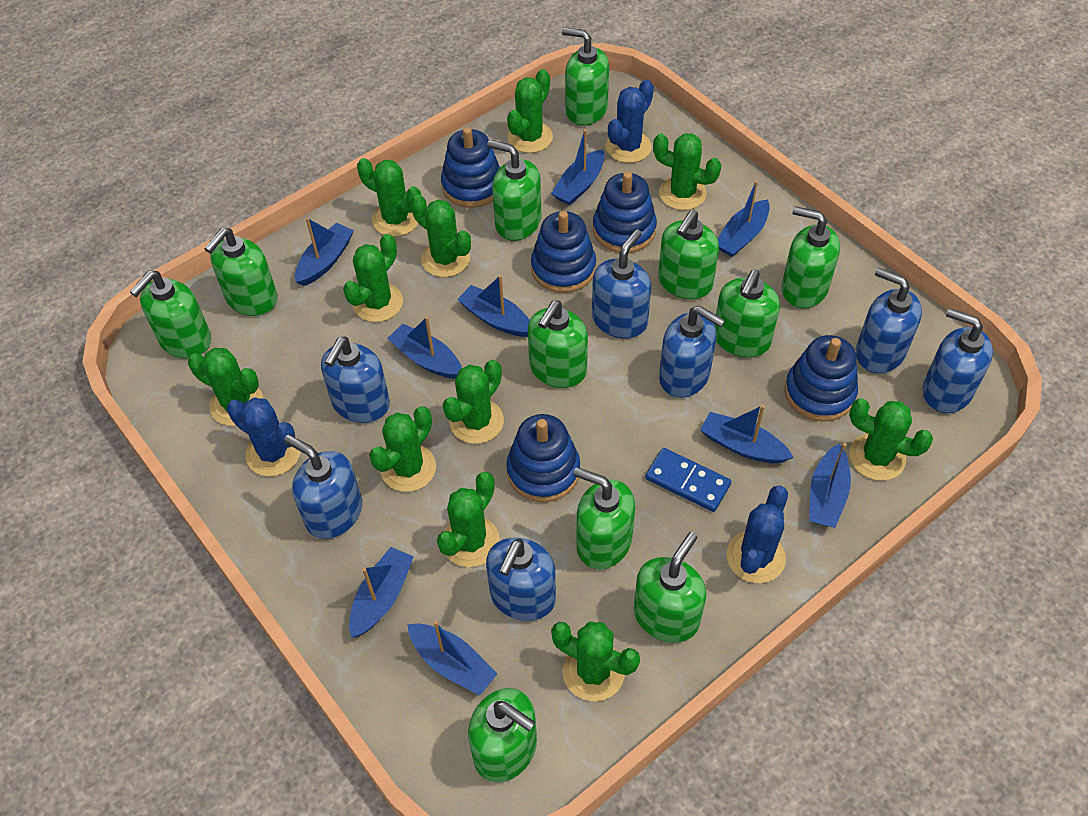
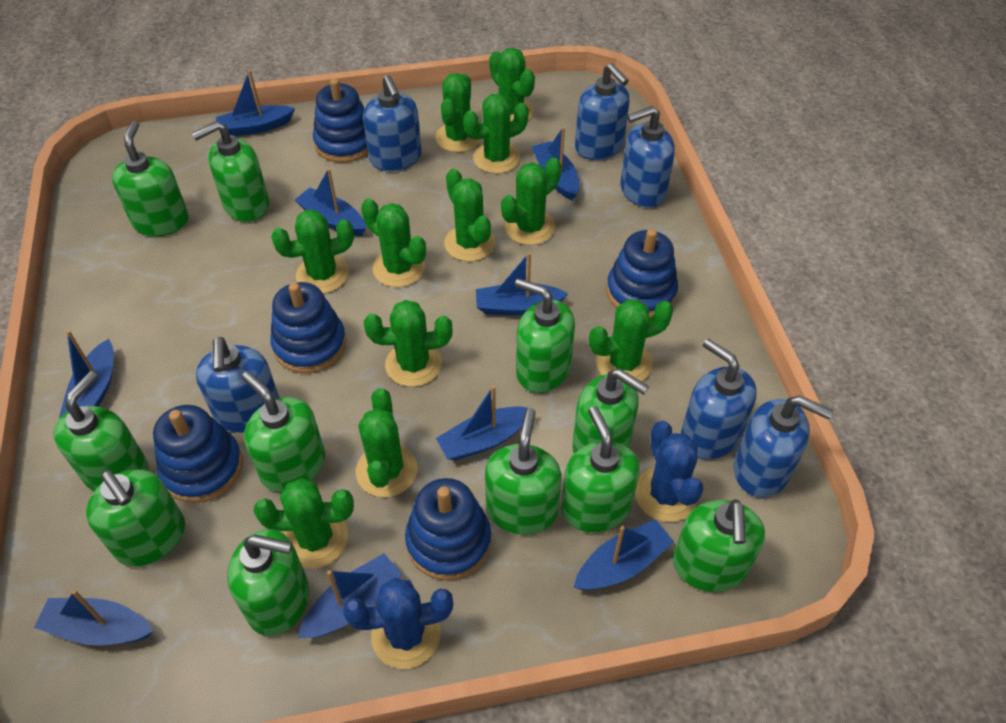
blue cactus: [227,398,301,476] [606,79,654,163] [727,486,788,583] = 3 -> [343,578,453,669] [635,421,703,522] = 2
blue domino: [646,448,731,512] = 1 -> none = 0
blue soap dispenser: [284,435,362,539] [321,337,390,423] [486,537,556,621] [592,229,651,339] [659,306,725,398] [856,267,922,373] [922,308,993,413] = 7 -> [196,337,280,433] [363,75,422,171] [575,63,630,160] [620,106,675,208] [681,338,757,460] [734,395,833,498] = 6

